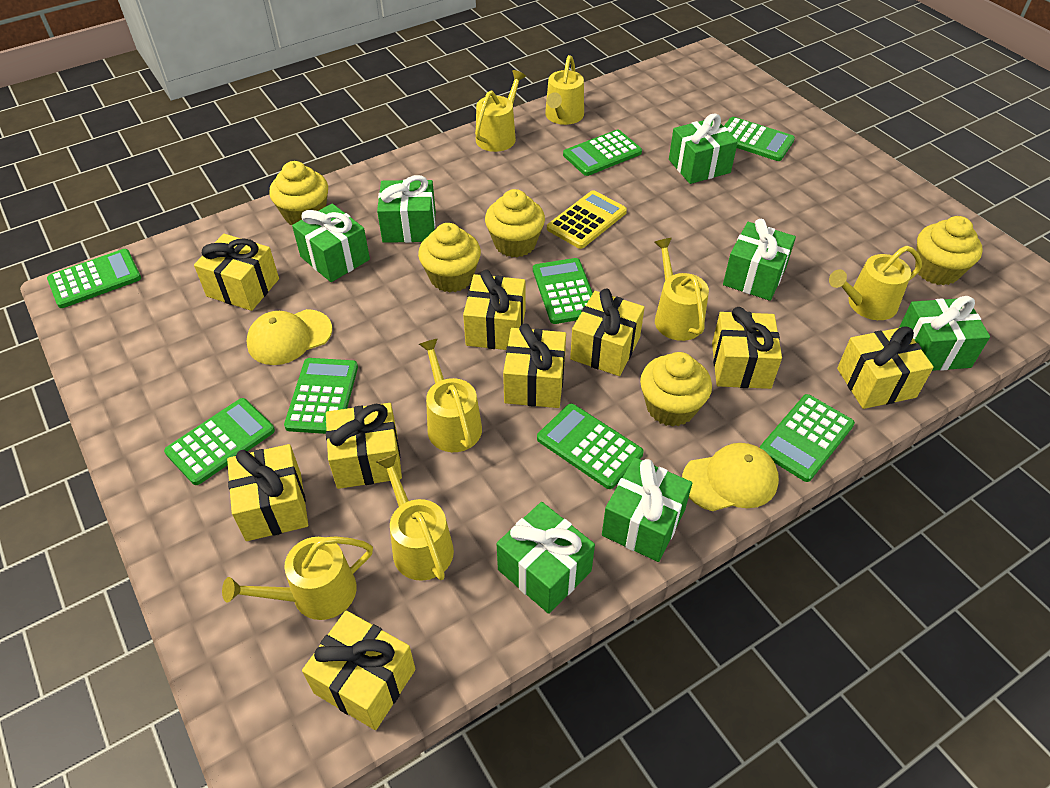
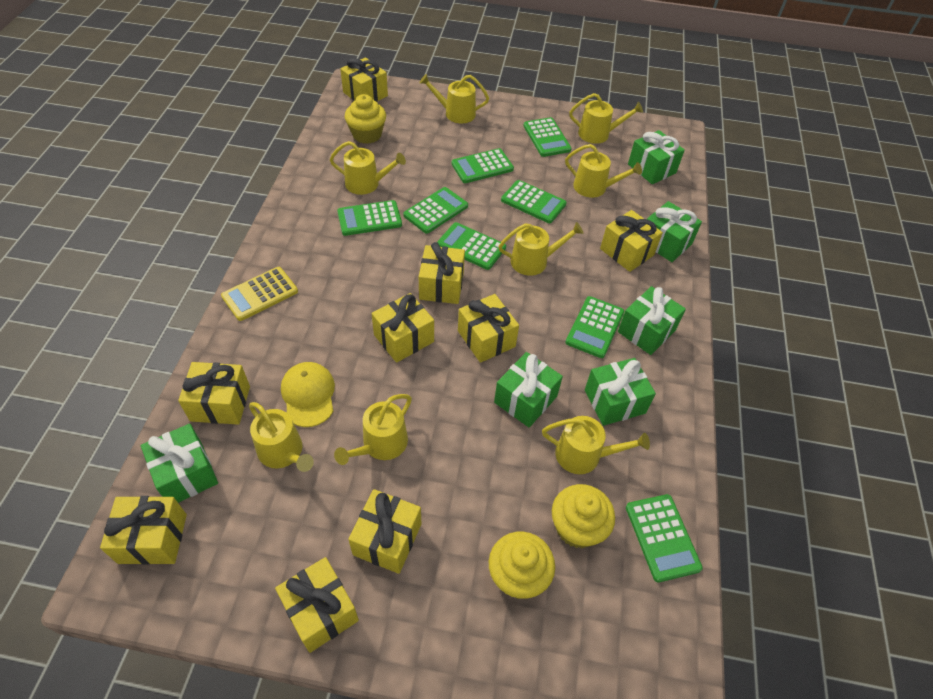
green gift: [292,203,370,282] [377,175,436,243] [496,502,595,614] [602,457,692,562] [669,113,738,184] [723,219,796,301] [899,296,990,371] = 7 -> [141,424,218,503] [494,352,563,427] [585,358,656,426] [618,286,686,355] [628,130,685,184] [647,201,702,262] = 6
yellow cap: [246,309,332,365] [682,443,779,511] = 2 -> [281,362,335,427] = 1
yellow cupcake: [269,161,328,225] [418,223,481,292] [485,189,545,257] [640,352,712,427] [915,216,983,286] = 5 -> [345,94,386,144] [489,532,555,599] [552,484,615,548] = 3
yellow watering can: [222,536,373,620] [376,454,454,581] [419,338,482,452] [475,70,526,152] [545,55,584,125] [654,238,709,341] [829,246,922,320] = 7 -> [249,402,314,472] [330,141,406,195] [334,394,412,465] [419,74,489,124] [499,222,584,276] [542,416,650,474] [565,144,642,198] [569,93,643,144] = 8

